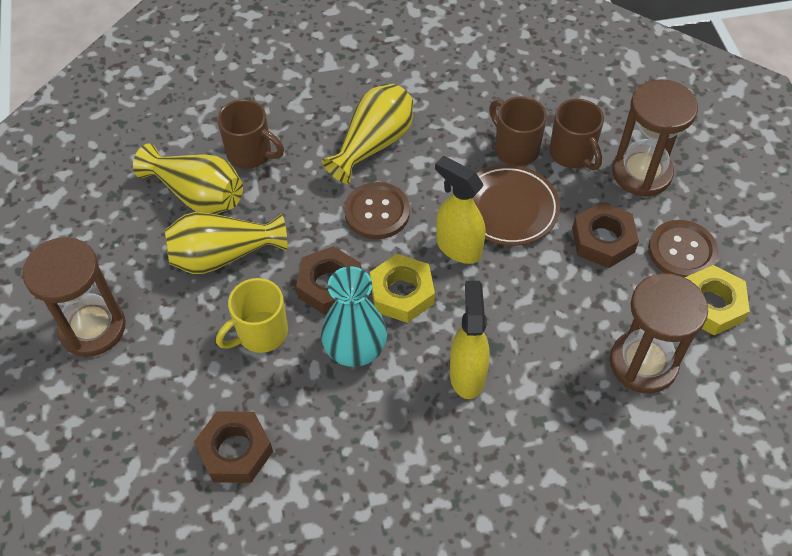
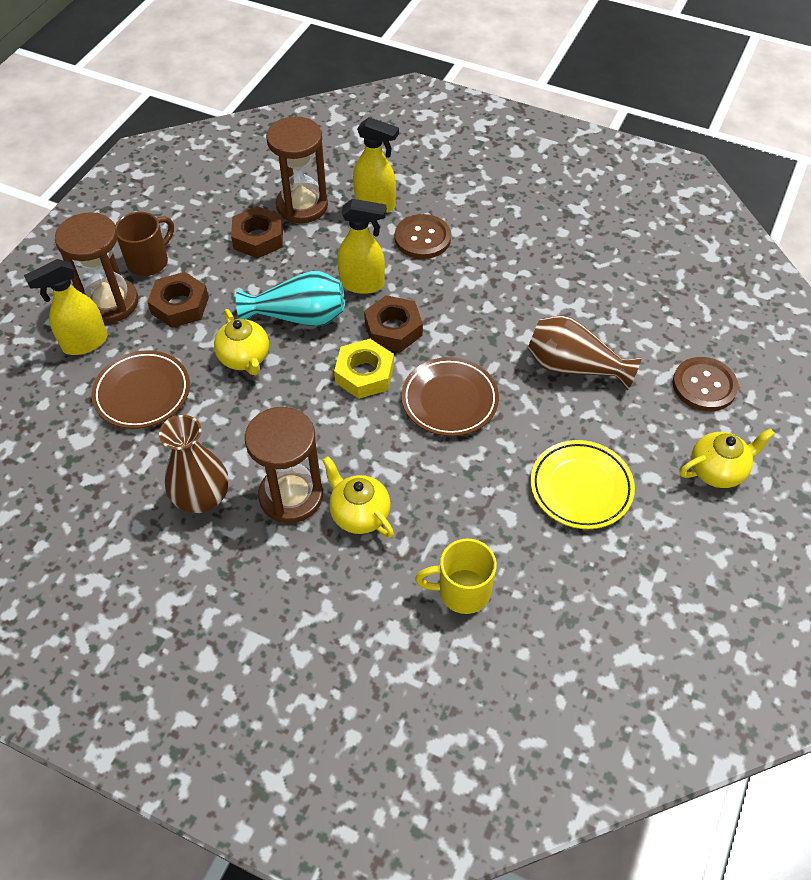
brown mug: [217,99,284,169] [489,97,547,166] [550,99,604,170] = 3 -> [115,212,174,276] = 1
brown plate: [473,165,560,246] = 1 -> [91,350,190,429] [401,357,499,436] = 2
brown vase: none = 0 -> [159,415,229,513] [527,315,642,390] = 2
yellow nut: [370,254,435,323] [685,265,750,335] = 2 -> [334,339,394,399] = 1
yellow plate: none = 0 -> [530,440,635,529] = 1
yellow spray bottle: [435,156,486,264] [450,281,490,399] = 2 -> [24,259,108,355] [337,199,387,294] [353,117,399,213] = 3
yellow teapot: none = 0 -> [214,309,269,375] [322,456,394,538] [680,428,775,488] = 3
yellow vase: [133,143,243,214] [165,212,287,274] [322,84,413,184] = 3 -> none = 0

